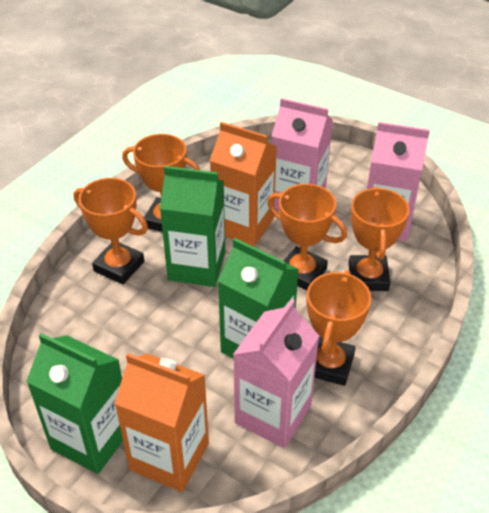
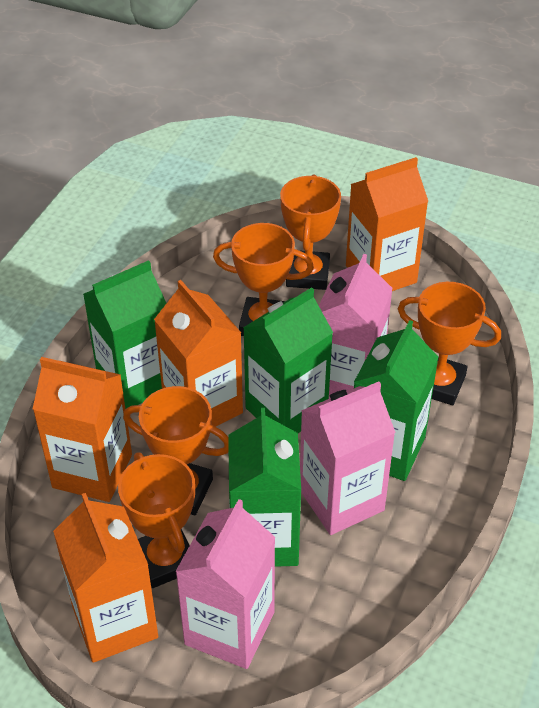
green carton: [26,333,123,474] [160,166,225,287] [218,238,299,359] = 3 -> [83,260,166,409] [228,408,301,567] [243,287,333,433] [354,320,439,481] = 4
orange carton: [114,353,209,492] [210,122,277,247] = 2 -> [33,357,132,502] [53,493,158,663] [154,280,243,427] [346,157,428,291] = 4

